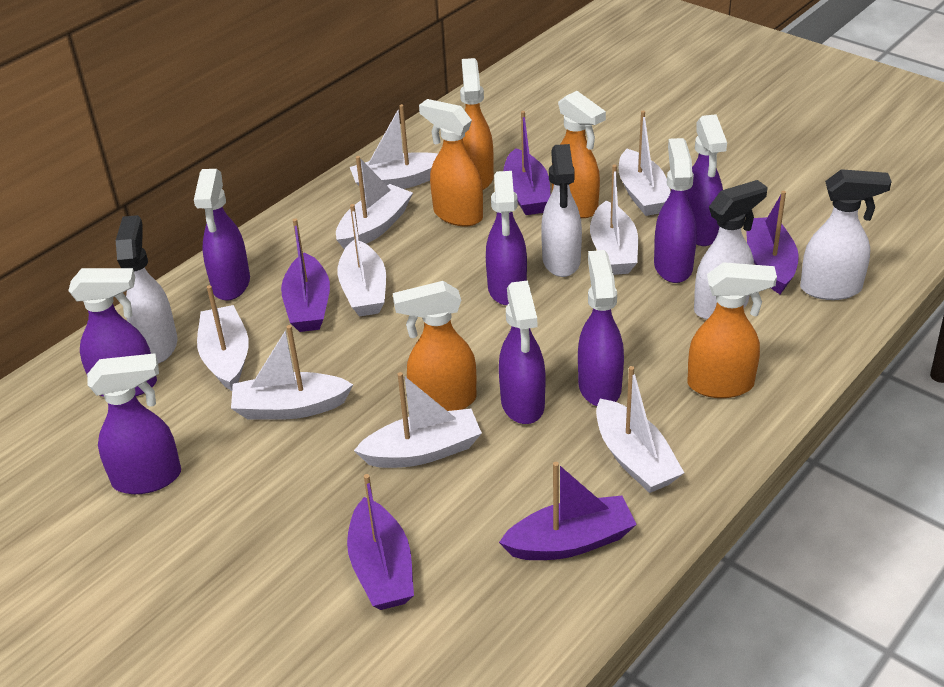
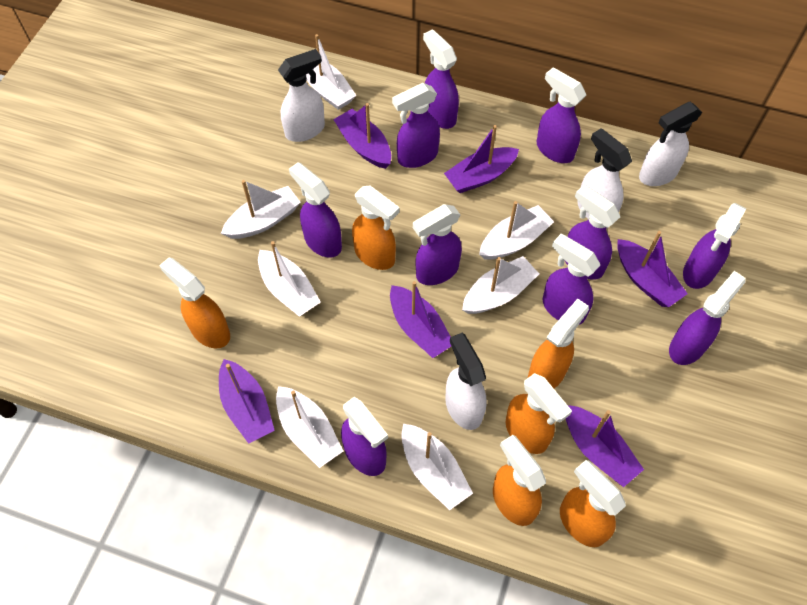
orange spray bottle: [393,281,476,411] [419,99,483,226] [460,58,494,190] [552,91,606,218] [687,262,777,398] = 5 -> [159,257,230,348] [352,185,400,270] [493,435,546,526] [506,373,572,454] [528,299,589,388] [560,460,626,547] = 6
purple boat: [281,218,330,332] [347,474,414,610] [499,462,637,560] [503,111,551,215] [747,191,799,294] = 5 -> [219,359,275,444] [333,103,391,169] [390,281,451,358] [444,125,519,193] [566,405,644,487] [617,231,688,307] = 6
purple spray bottle: [68,268,157,397] [87,353,181,494] [194,169,250,301] [486,171,527,305] [499,280,546,424] [578,250,624,406] [654,138,697,283] [687,114,727,246] = 8 -> [289,162,342,258] [341,397,388,476] [392,83,440,168] [413,204,462,285] [423,29,459,129] [537,67,586,163] [542,234,600,324] [565,185,620,280] [669,271,746,365] [683,203,746,289] = 10
white boat: [197,285,249,391] [231,325,353,420] [336,156,413,249] [337,204,386,317] [350,104,438,189] [354,372,482,468] [590,165,638,275] [596,366,684,493] [619,111,671,216] = 9 -> [221,180,301,239] [258,241,321,317] [276,386,343,468] [306,34,356,110] [401,424,473,511] [462,256,539,314] [479,201,554,260] = 7

